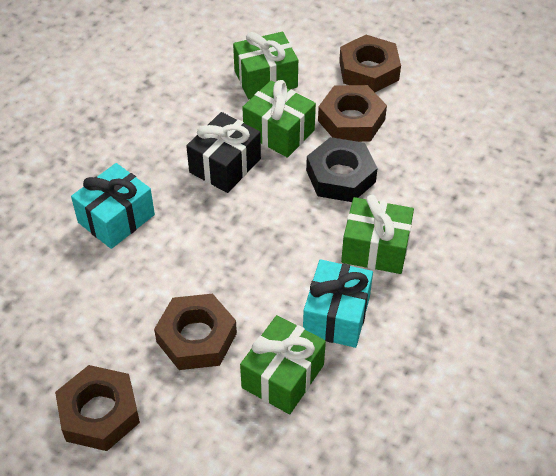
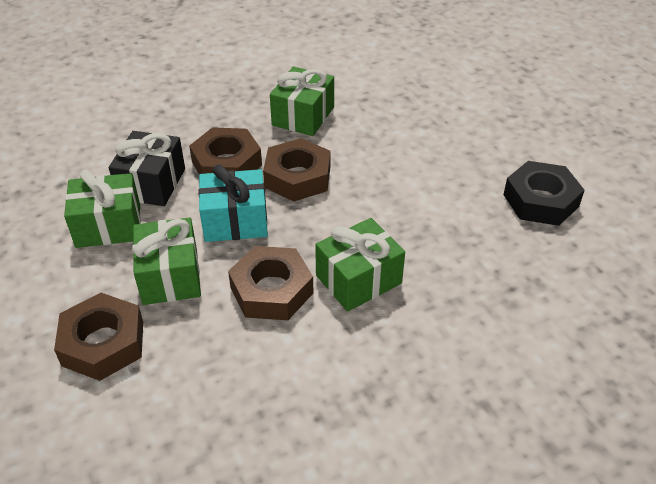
turquoise gift: [71,163,155,249] [303,259,373,348] = 2 -> [198,165,268,242] = 1

